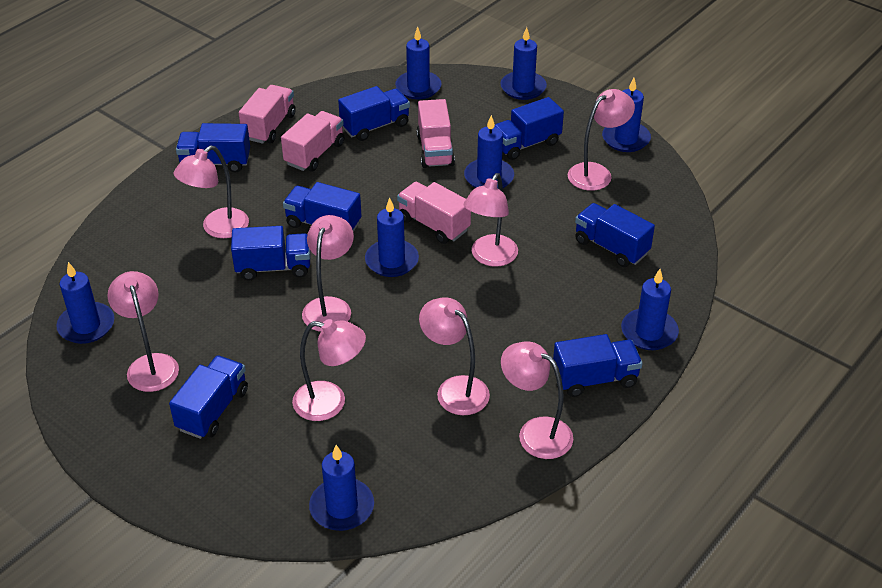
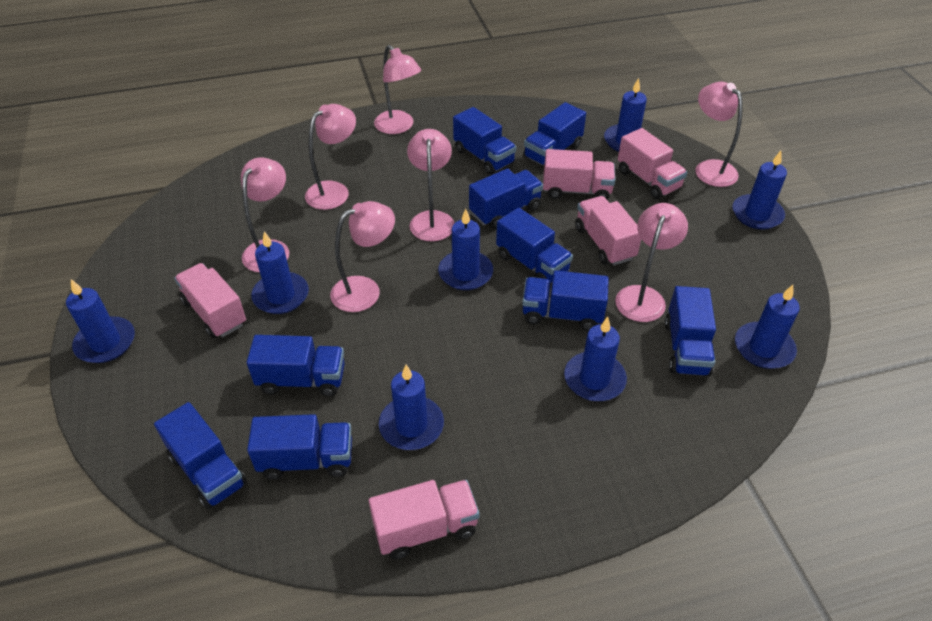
blue truck: [169,355,248,439] [176,123,250,172] [231,226,310,281] [283,182,362,232] [338,86,410,141] [494,97,564,160] [553,334,643,397] [575,203,655,267] = 8 -> [154,402,247,509] [247,335,345,396] [247,414,352,480] [453,107,516,175] [469,168,543,229] [496,208,573,283] [522,270,609,331] [523,102,586,165] [665,286,716,377] = 9
pink lamp: [107,271,179,392] [173,145,249,238] [292,319,366,421] [302,215,354,332] [419,297,490,415] [464,173,518,267] [501,341,573,459] [568,89,635,191] = 8 -> [241,157,289,273] [305,104,356,210] [330,201,395,312] [374,45,421,134] [407,129,454,242] [615,203,688,322] [695,82,743,187] = 7
pink truck: [239,85,296,144] [281,111,344,172] [397,182,471,244] [417,99,455,168] = 4 -> [174,263,246,338] [369,480,480,559] [543,149,615,200] [575,196,641,265] [618,128,687,199] = 5

